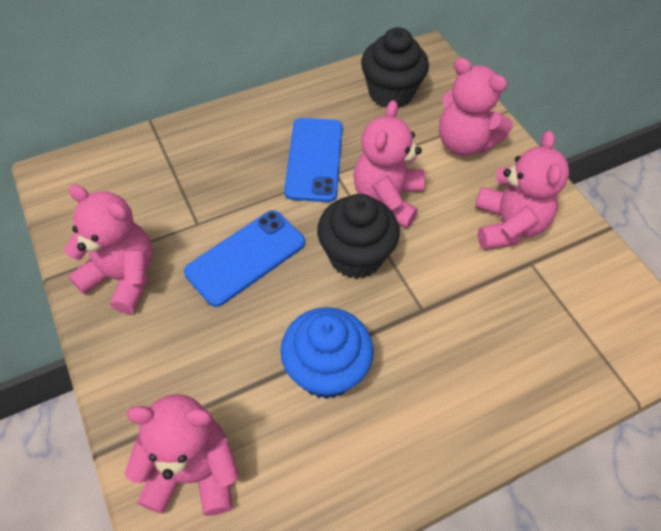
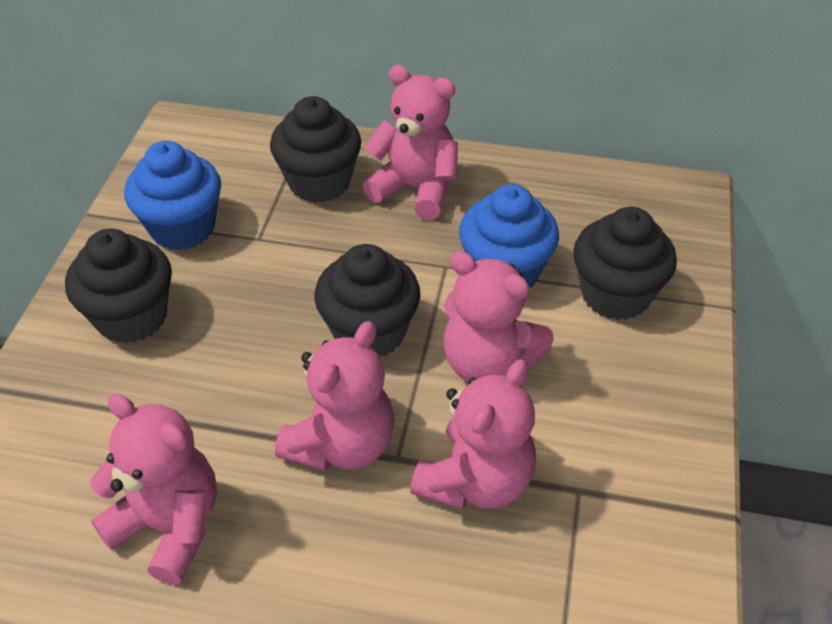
black cupcake: [317,194,400,279] [361,27,429,108] = 2 -> [65,229,172,344] [270,96,361,203] [314,244,420,357] [573,207,677,320] = 4
blue cupcake: [280,307,373,399] = 1 -> [124,141,221,250] [459,184,559,287] = 2
blue phone: [184,210,305,307] [284,118,343,202] = 2 -> none = 0

